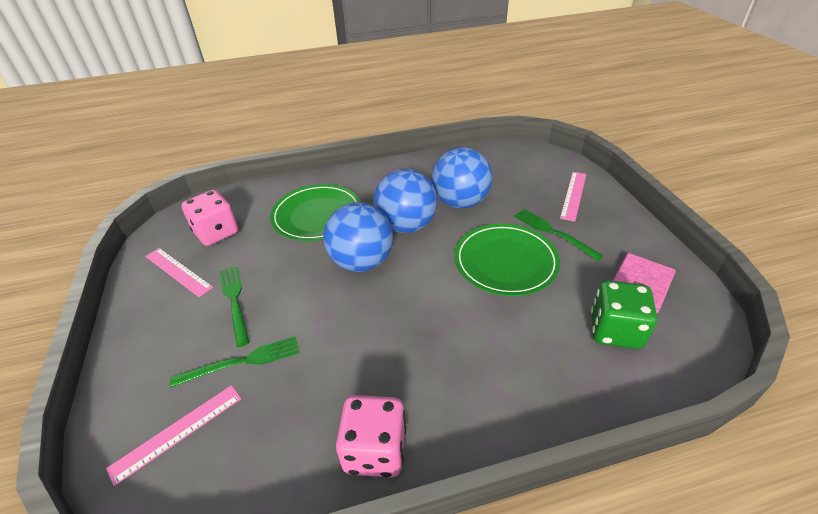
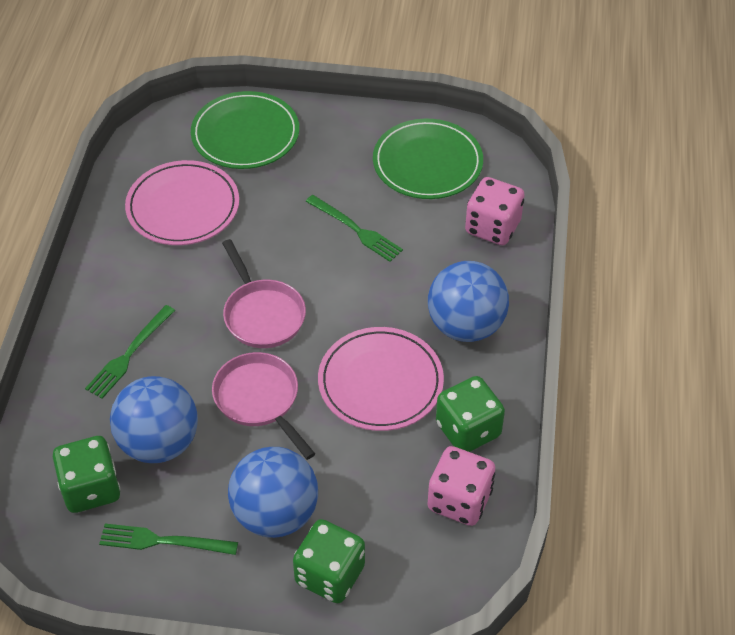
green dice: [591,280,657,349] = 1 -> [53,436,120,513] [293,519,365,603] [436,376,505,452] = 3
pink pan: none = 0 -> [212,352,315,460] [222,239,306,348] = 2
pink plate: none = 0 -> [125,160,239,245] [318,327,444,431] = 2
pink ruler: [106,385,242,486] [145,248,213,297] [560,172,586,222] = 3 -> none = 0
pink wallet: [613,253,676,313] = 1 -> none = 0

